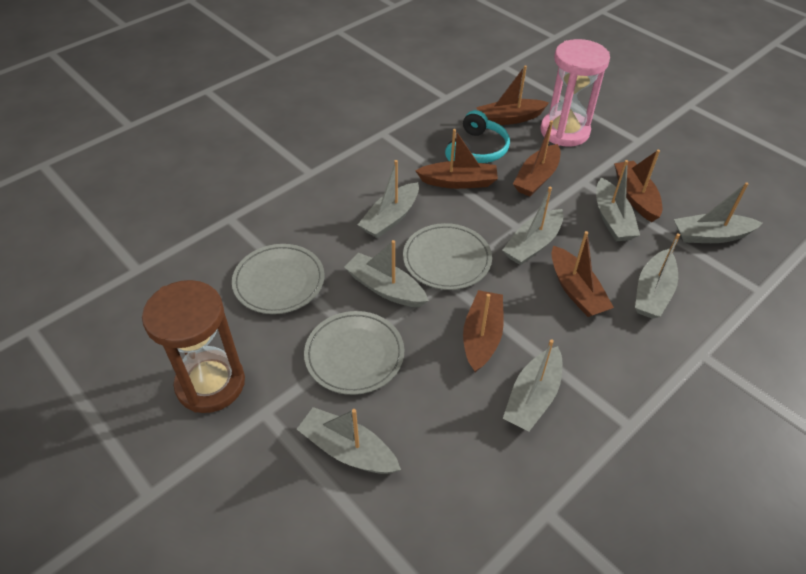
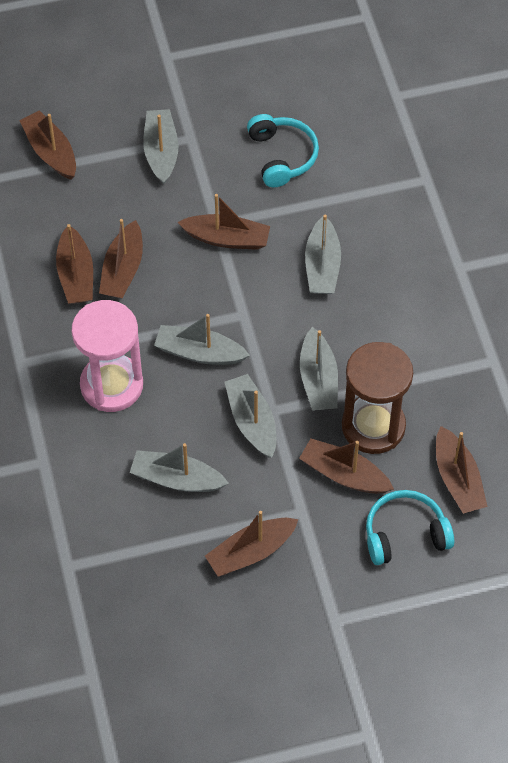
brown boat: [416,129,498,189] [463,290,504,372] [476,65,549,125] [513,120,561,197] [551,231,614,317] [614,149,662,222] = 6 -> [19,110,76,180] [56,224,93,304] [99,219,143,298] [177,194,270,250] [205,511,299,577] [299,439,394,494] [436,426,488,514] = 7
grey boat: [297,407,401,474] [344,240,429,307] [358,160,419,238] [502,187,564,265] [503,339,562,431] [596,160,640,241] [635,233,680,319] [674,182,762,243] = 8 -> [130,443,229,492] [143,109,178,184] [154,314,250,365] [224,374,276,458] [300,327,338,411] [305,215,341,294] = 6
grey plate: [232,244,324,314] [304,311,404,395] [403,223,492,290] = 3 -> none = 0
turquoise headphones: [445,110,510,163] = 1 -> [247,114,319,187] [366,490,454,565] = 2

